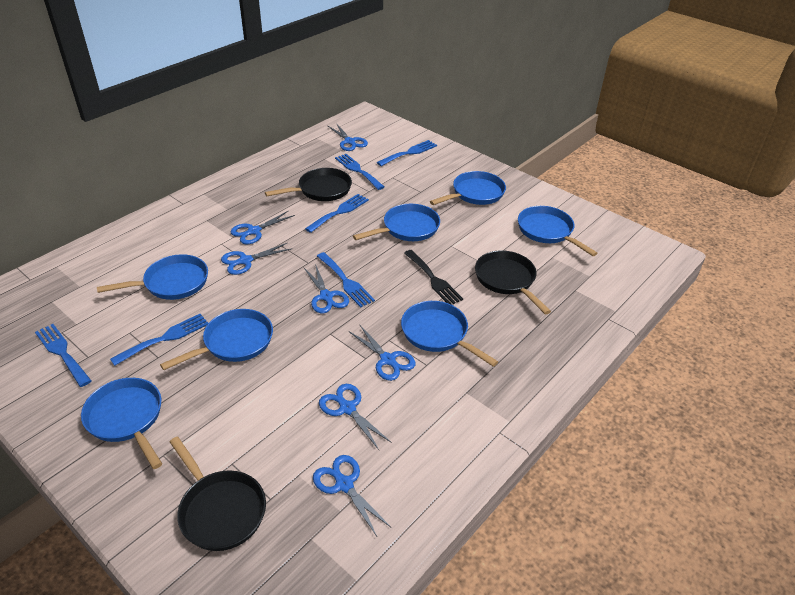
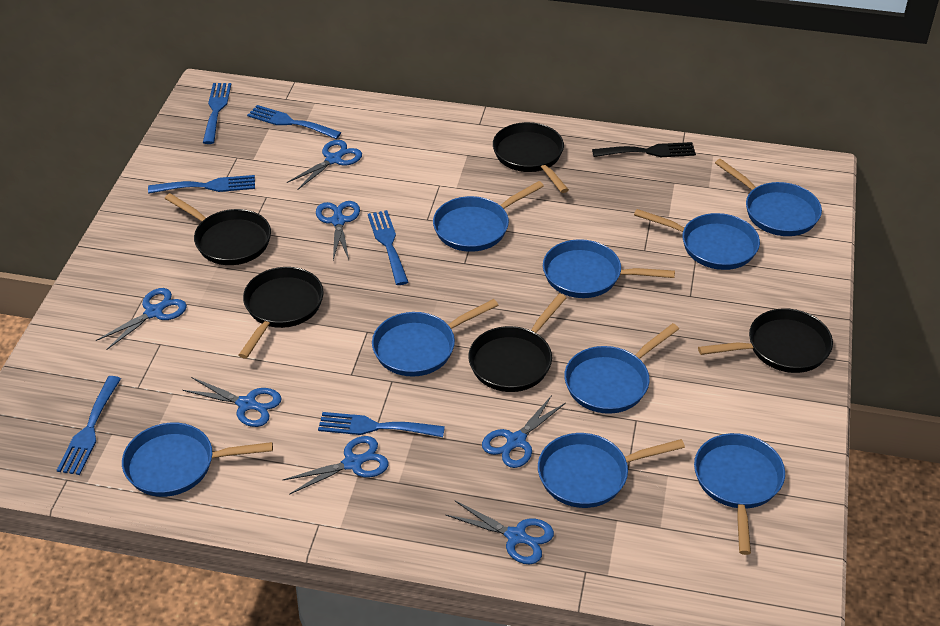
black pan: [170,437,266,551] [265,168,352,201] [475,250,551,314] = 3 -> [164,193,271,265] [239,267,324,359] [468,293,566,392] [493,122,569,193] [698,308,833,373] = 5
blue pan: [81,378,162,469] [97,254,208,300] [160,309,273,370] [353,204,440,241] [401,301,498,367] [430,171,506,205] [518,206,598,256] = 7 -> [122,423,273,497] [372,299,498,377] [433,181,544,252] [538,433,685,508] [543,239,675,298] [564,323,679,414] [634,209,760,270] [694,433,785,555] [715,159,822,236] = 9

